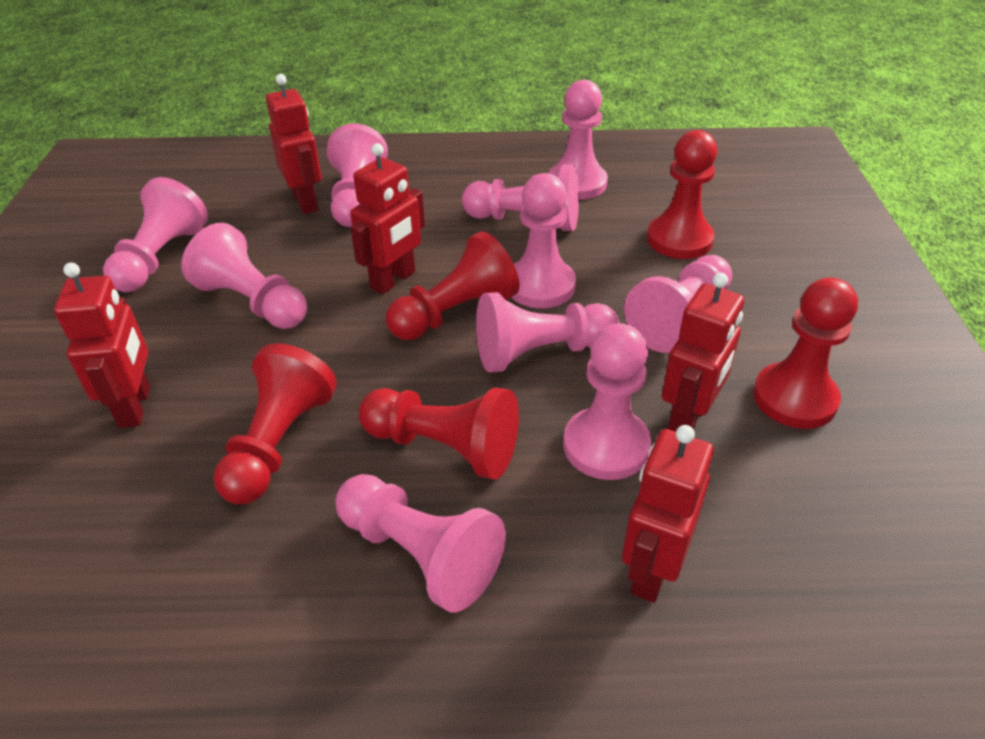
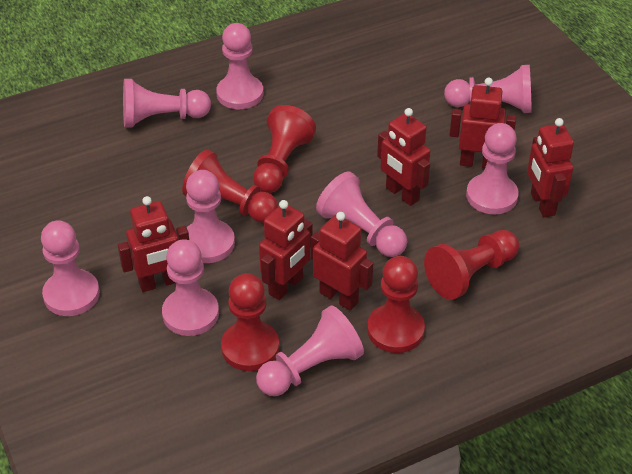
pink pawn: [103,177,208,292] [181,223,307,329] [327,124,388,227] [335,474,506,612] [462,164,579,231] [476,292,619,373] [511,173,576,308] [548,80,608,200] [563,323,651,480] [624,255,732,353] = 10 -> [41,220,100,316] [123,79,211,128] [162,239,219,336] [186,170,235,263] [216,23,263,109] [256,305,364,396] [316,172,407,257] [444,65,532,113] [466,123,519,214] = 9
red robot: [54,263,150,428] [266,74,322,214] [350,143,425,294] [622,425,714,603] [662,273,744,432] = 5 -> [118,196,189,292] [259,200,313,300] [311,212,373,311] [377,108,430,206] [450,78,516,168] [527,118,574,217] = 6

